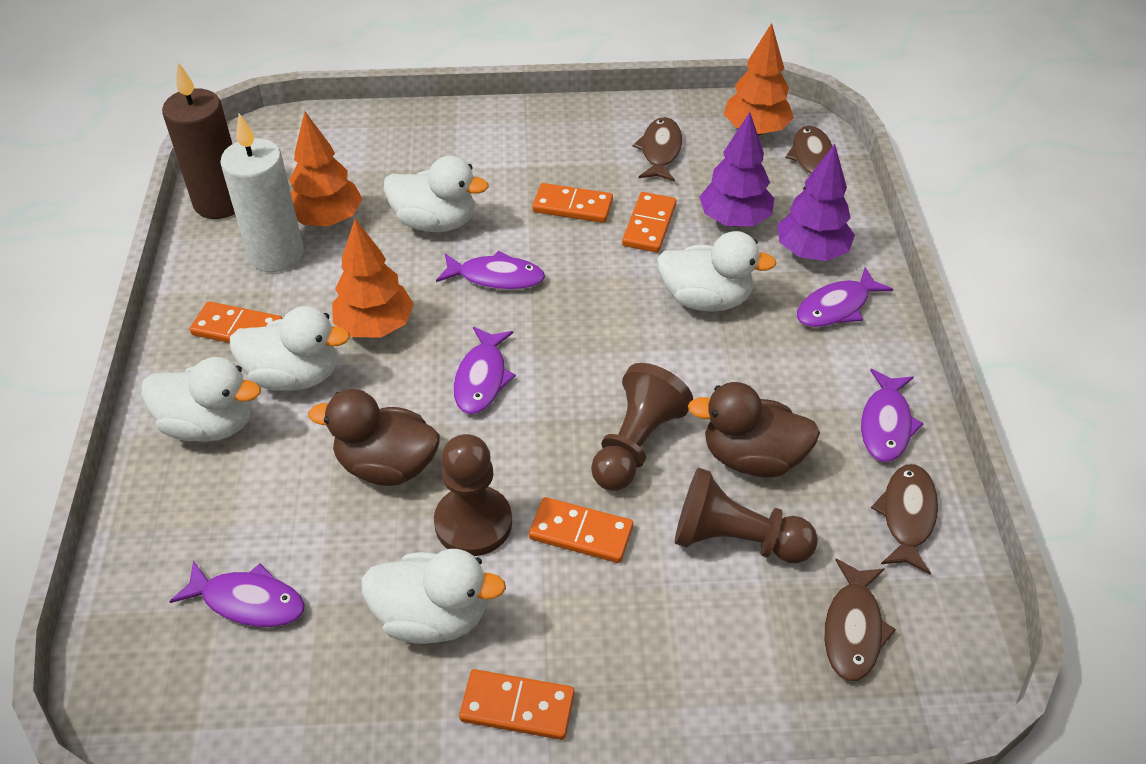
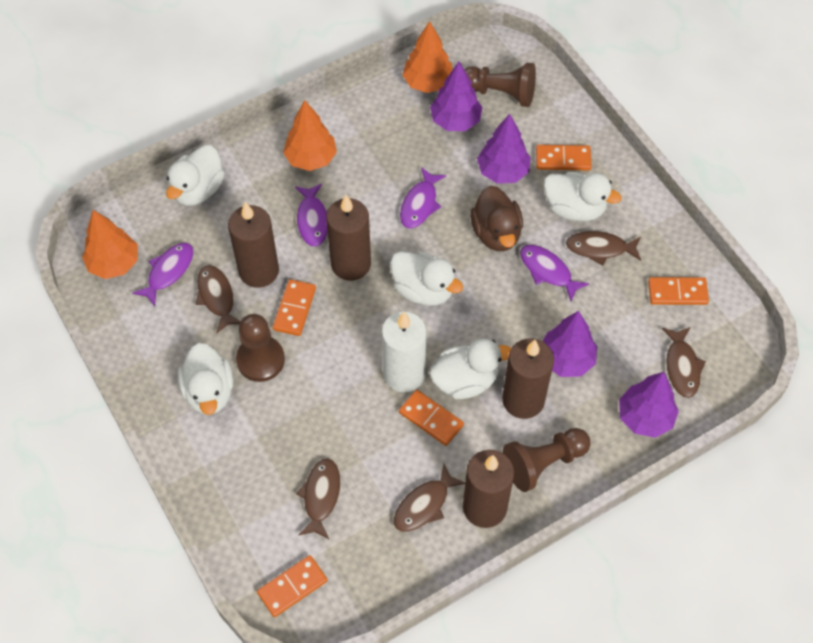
brown candle: [162,62,235,219] = 1 -> [228,202,279,288] [326,195,371,281] [463,450,514,528] [502,339,554,419] = 4
brown duck: [308,389,440,486] [688,382,820,478] = 2 -> [470,186,523,251] = 1
brown fish: [633,117,682,182] [785,126,832,190] [824,559,896,682] [871,464,938,574] = 4 -> [196,265,241,334] [296,458,340,539] [394,464,465,532] [566,231,641,266] [662,327,706,398] = 5
purple fish: [169,561,305,627] [436,251,545,290] [453,327,516,414] [797,267,893,327] [861,369,924,462] = 5 -> [132,243,194,306] [295,184,328,247] [400,167,446,229] [520,245,589,301] = 4
purple tree: [699,112,774,226] [777,144,855,261] = 2 -> [430,62,483,131] [477,114,531,183] [542,311,597,377] [619,372,679,438] = 4

